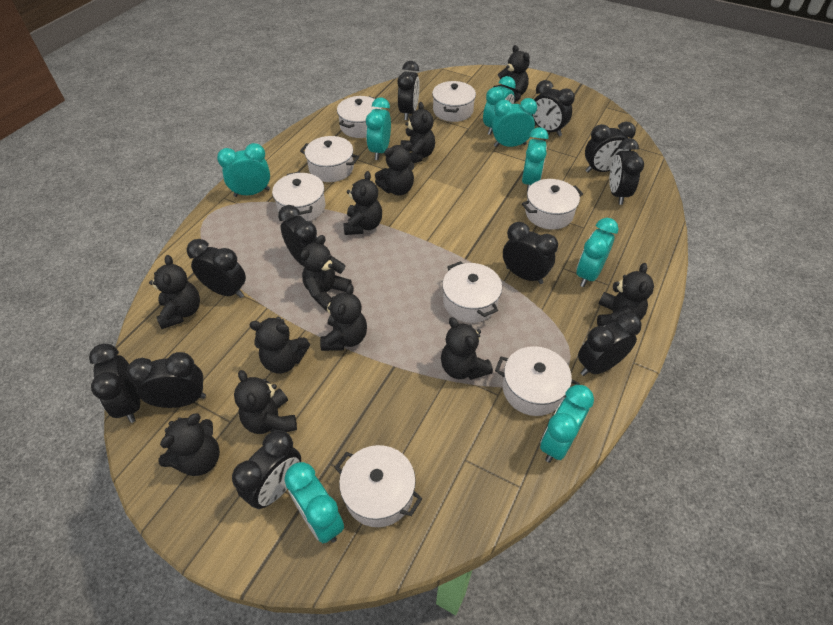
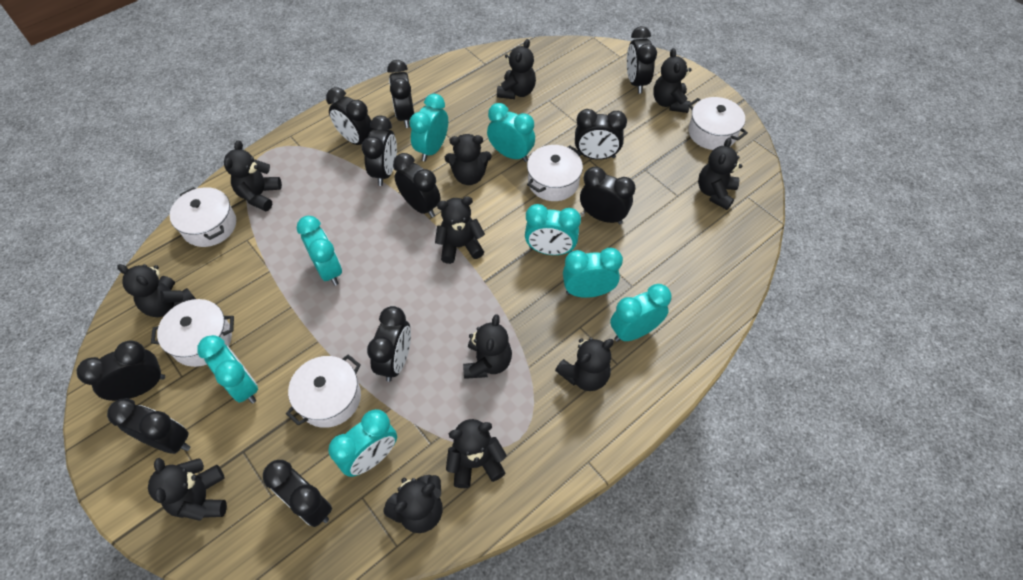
white pot: [272,171,326,221] [300,136,359,182] [334,445,422,527] [337,96,382,138] [432,81,476,122] [442,261,502,323] [495,346,580,416] [522,179,583,230] = 8 -> [151,299,234,367] [170,187,236,247] [286,354,361,428] [527,145,583,201] [688,97,748,150] = 5

